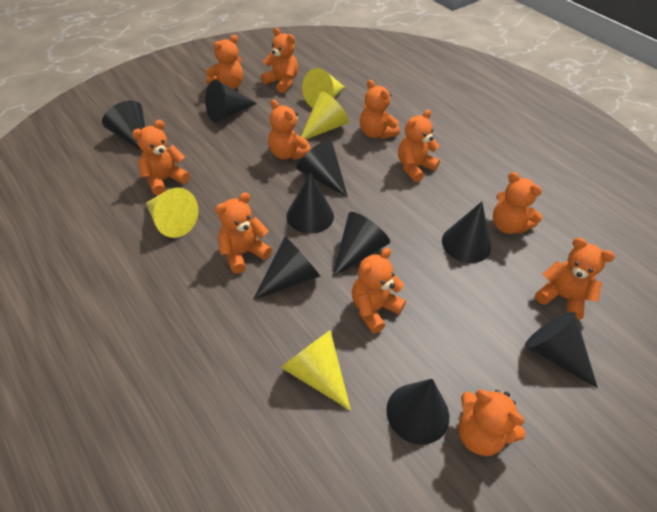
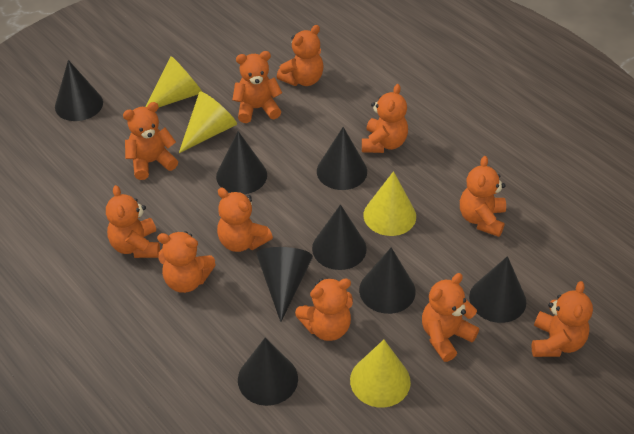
black cone: [102,101,145,152] [205,80,257,122] [253,236,320,300] [287,172,334,234] [296,140,348,197] [332,212,390,277] [386,379,449,445] [442,202,491,263] [524,312,598,388] = 9 -> [55,60,103,121] [216,131,267,194] [238,338,298,406] [256,247,313,322] [312,204,367,270] [317,127,367,190] [359,247,416,314] [469,256,526,323] = 8

